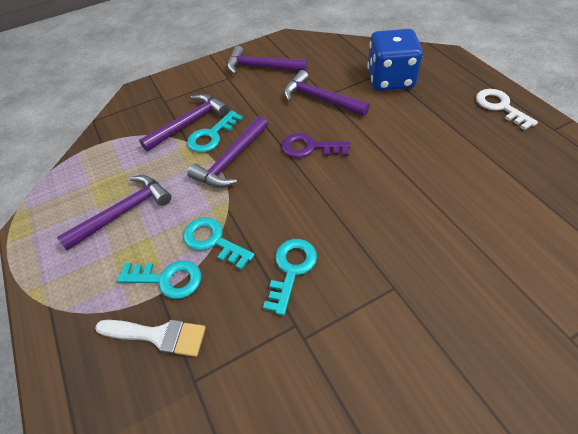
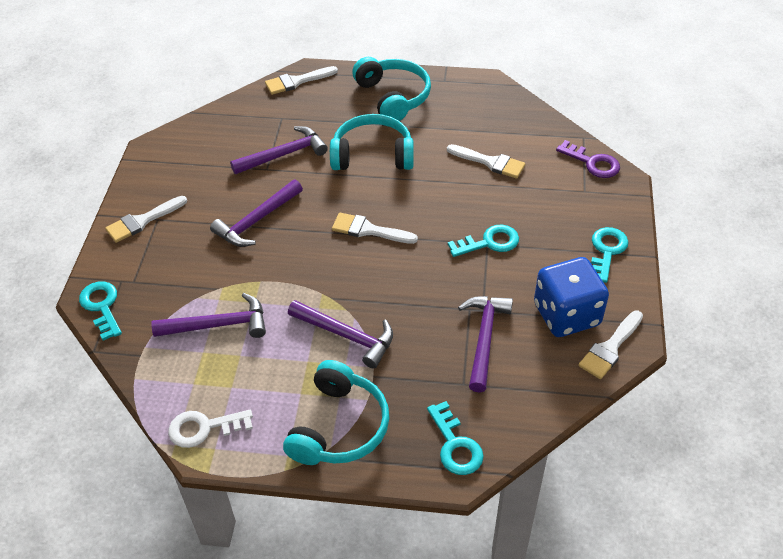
turquoise headphones: none = 0 -> [283,360,390,465] [330,114,414,170] [352,57,431,121] = 3
white brush: [95,320,206,357] = 1 -> [105,196,187,243] [265,66,338,95] [332,213,418,244] [447,144,525,179] [579,311,643,379] = 5

